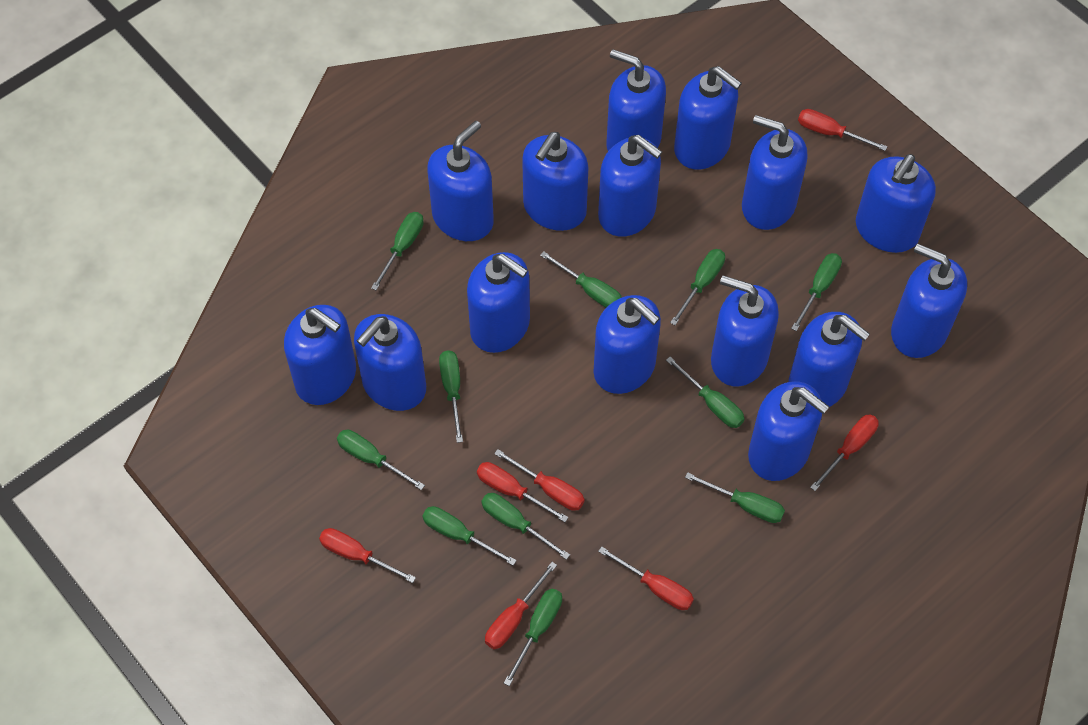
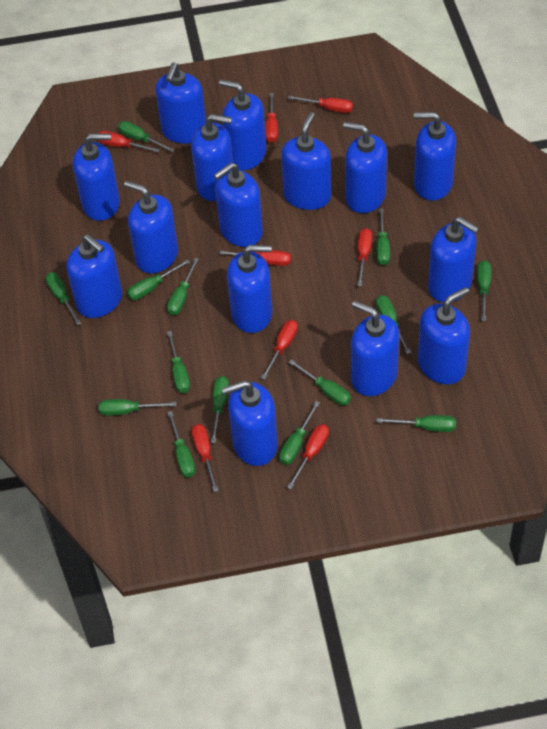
green screwdriver: [337,430,425,490] [371,212,424,290] [422,506,517,566] [439,350,463,443] [481,493,570,560] [504,588,562,686] [540,251,622,307] [666,357,744,428] [670,249,725,325] [685,472,785,523] [791,253,842,331] = 11 -> [46,272,81,325] [98,399,176,416] [118,121,174,152] [127,259,190,300] [167,258,199,315] [167,331,190,393] [167,411,195,477] [211,376,229,443] [279,401,320,465] [288,359,351,406] [376,208,390,265] [376,295,411,354] [376,415,456,432] [477,260,491,321] = 14
red screwdriver: [319,528,416,583] [477,462,569,522] [485,562,557,649] [494,449,585,511] [598,546,694,610] [798,109,888,151] [810,414,879,491] = 7 -> [98,131,160,153] [191,424,219,492] [219,250,291,266] [261,320,298,380] [265,93,278,143] [287,424,329,489] [288,96,353,113] [357,228,372,286] = 8

